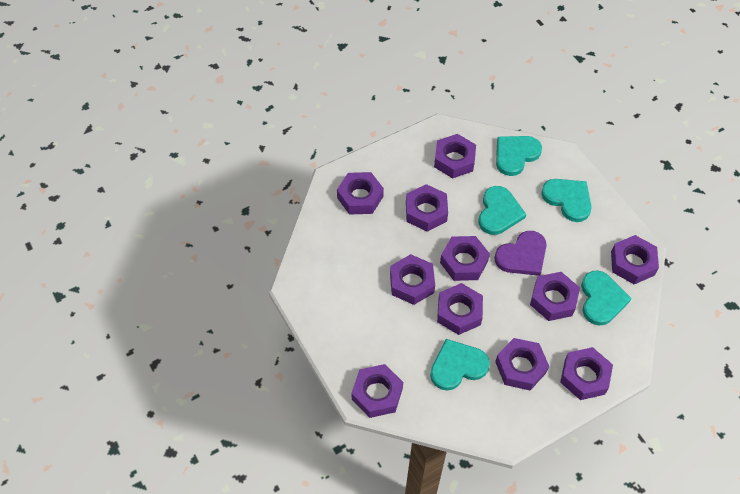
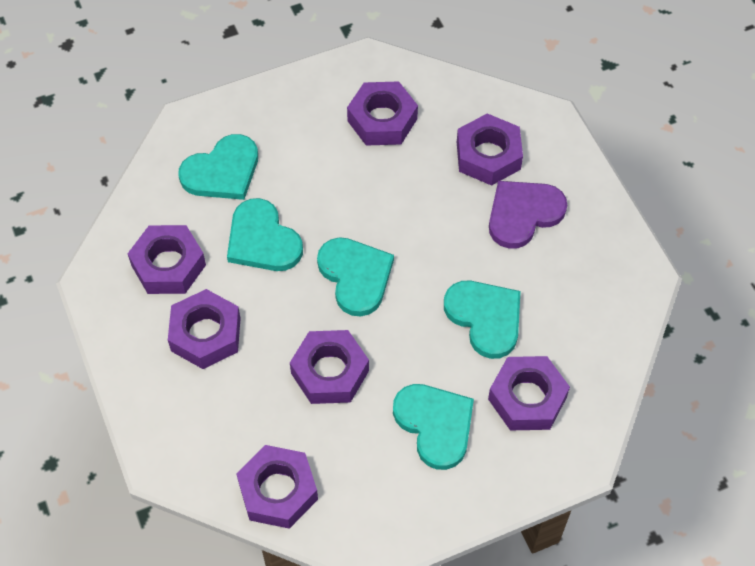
purple nut: [337,172,384,215] [352,364,403,418] [390,254,435,305] [406,184,448,232] [434,134,476,178] [437,283,483,335] [440,236,490,281] [495,338,549,391] [530,272,580,321] [560,347,613,400] [611,235,659,284] = 11 -> [127,225,206,294] [168,289,241,369] [236,445,318,529] [290,330,369,404] [347,81,418,146] [457,113,523,186] [488,356,570,431] = 7

